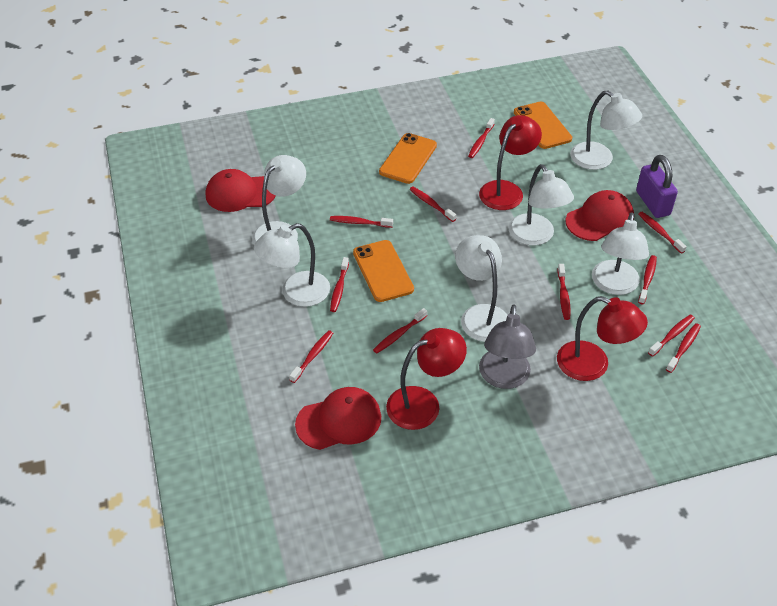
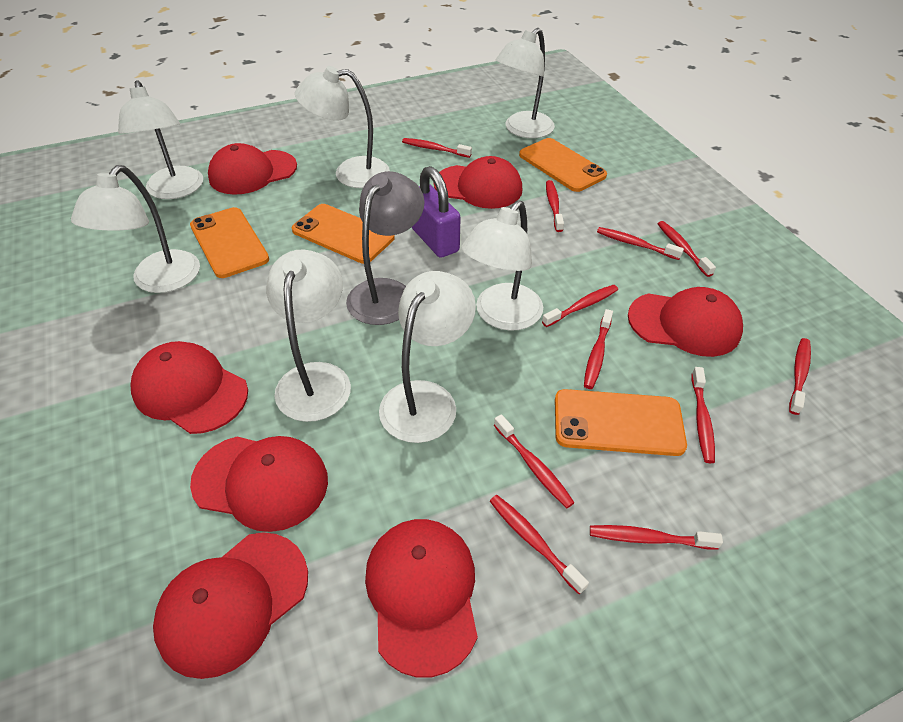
orange phone: [353,240,414,302] [379,133,437,184] [514,102,572,149] = 3 -> [190,207,269,278] [292,204,395,264] [519,138,607,192] [555,389,687,456] = 4
red cap: [206,169,276,212] [295,387,381,450] [566,190,634,241] = 3 -> [130,341,248,434] [153,532,308,679] [190,436,328,532] [208,143,297,195] [365,519,478,678] [434,156,522,209] [628,287,743,357] = 7
red lamp: [386,328,467,430] [479,115,542,210] [557,296,648,381] = 3 -> none = 0
white lamp: [252,155,306,244] [254,223,330,307] [455,235,507,342] [508,164,574,245] [570,90,642,170] [592,212,649,295] = 6 -> [71,165,200,293] [118,80,203,199] [266,249,351,422] [295,66,390,188] [379,271,476,443] [461,200,543,331] [496,28,555,138] = 7

